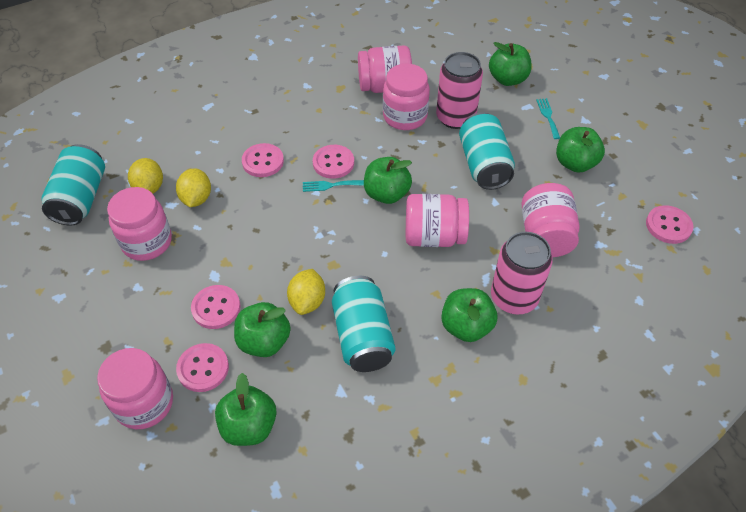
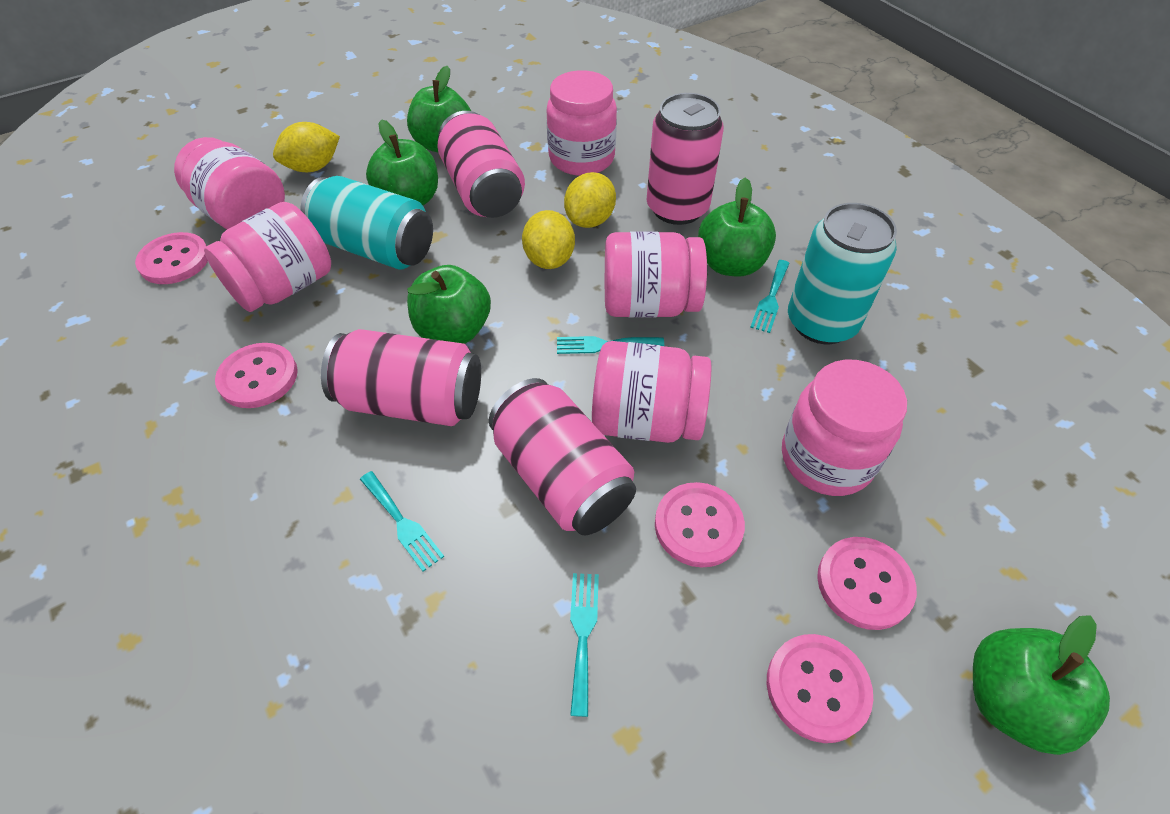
green apple: [215,373,277,446] [234,302,291,357] [364,157,412,204] [441,288,497,342] [489,42,532,86] [556,127,605,173] = 6 -> [366,119,438,205] [407,66,471,152] [407,265,491,344] [698,177,776,276] [973,615,1110,755] = 5
pink can: [436,52,483,129] [491,232,553,315] = 2 -> [321,329,481,426] [438,111,525,218] [489,378,636,535] [647,93,724,225] = 4
turquoise can: [41,144,105,226] [332,276,395,372] [459,112,515,190] = 3 -> [300,176,433,270] [788,203,897,344] = 2
turquoise fork: [303,180,364,192] [536,98,560,139] = 2 -> [360,471,444,572] [557,336,664,354] [570,573,599,717] [750,260,790,333] = 4

